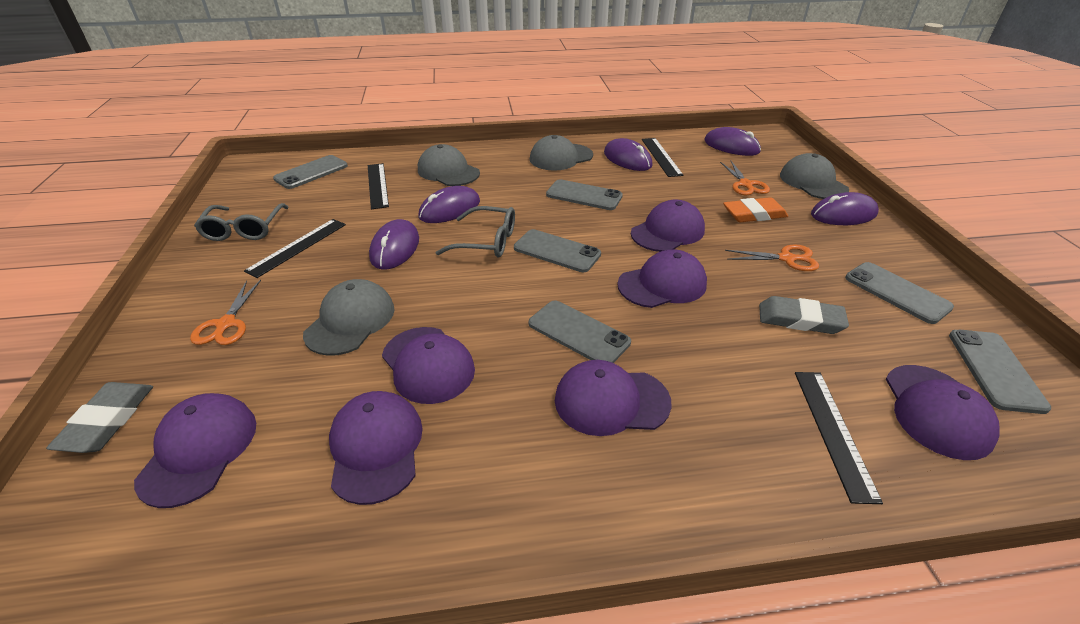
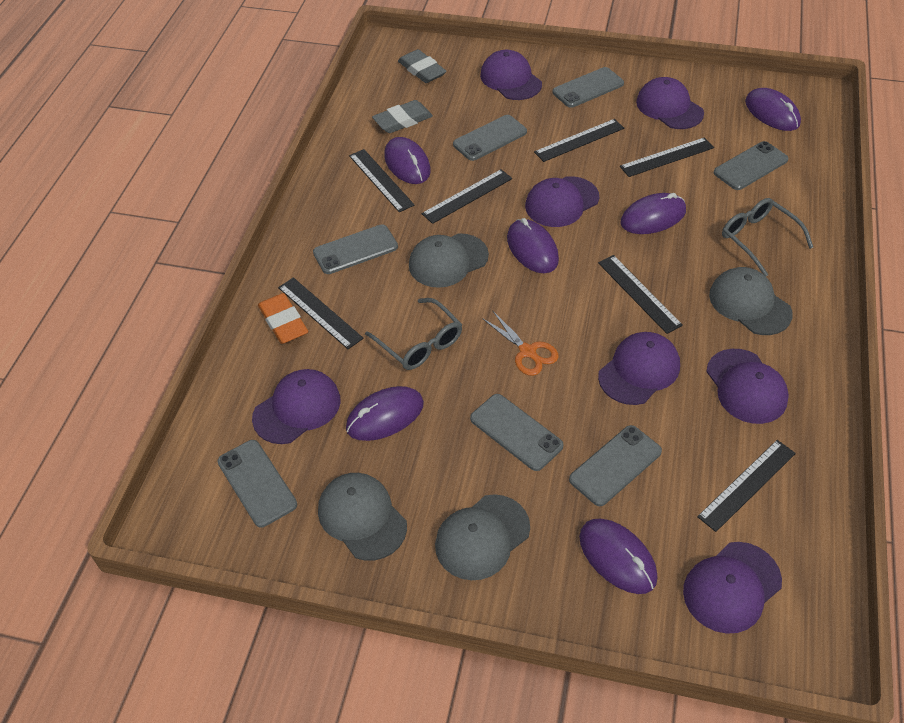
black ruler: [244,219,346,278] [368,163,389,209] [642,138,684,177] [795,372,883,504] = 4 -> [278,277,364,349] [349,149,415,212] [422,169,512,224] [534,119,624,162] [598,255,683,334] [620,137,714,177] [697,440,796,532] = 7
grey phone: [273,155,348,189] [514,229,601,272] [529,300,631,363] [546,179,623,210] [845,262,954,324] [949,330,1052,414] = 6 -> [217,440,297,528] [313,224,398,274] [453,115,527,161] [470,394,564,471] [553,67,624,108] [569,425,662,506] [714,141,788,190] = 7
orange scissors: [190,280,261,345] [720,161,770,195] [725,245,819,271] = 3 -> [482,311,558,376] = 1
purple mouse: [369,219,419,270] [418,186,480,223] [604,138,653,171] [704,127,761,156] [811,192,879,225] = 5 -> [346,386,424,441] [384,137,431,184] [507,218,559,273] [579,519,658,594] [620,193,686,234] [745,88,801,131] = 6

